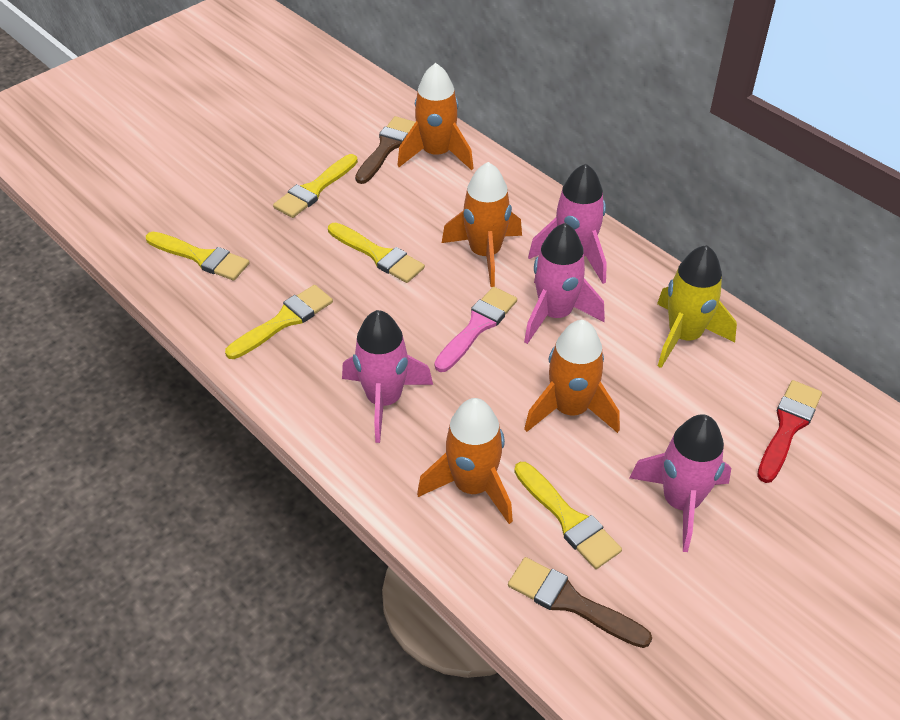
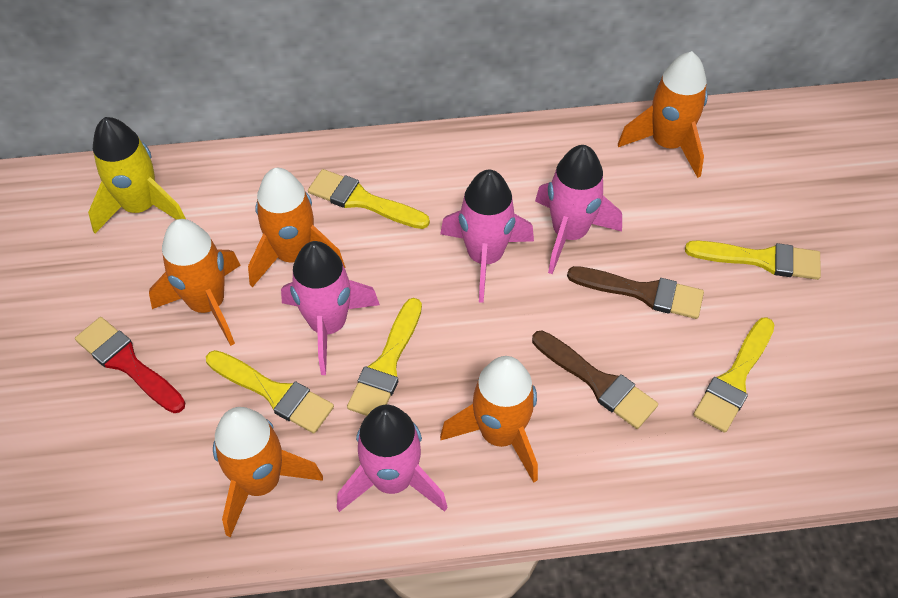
orange rocket: [397,63,474,170] [417,398,513,524] [442,162,522,287] [524,320,620,433] = 4 -> [149,219,241,346] [213,407,323,538] [248,168,345,287] [440,356,538,483] [618,51,708,178] = 5
pink brush: [434,287,517,372] = 1 -> none = 0

